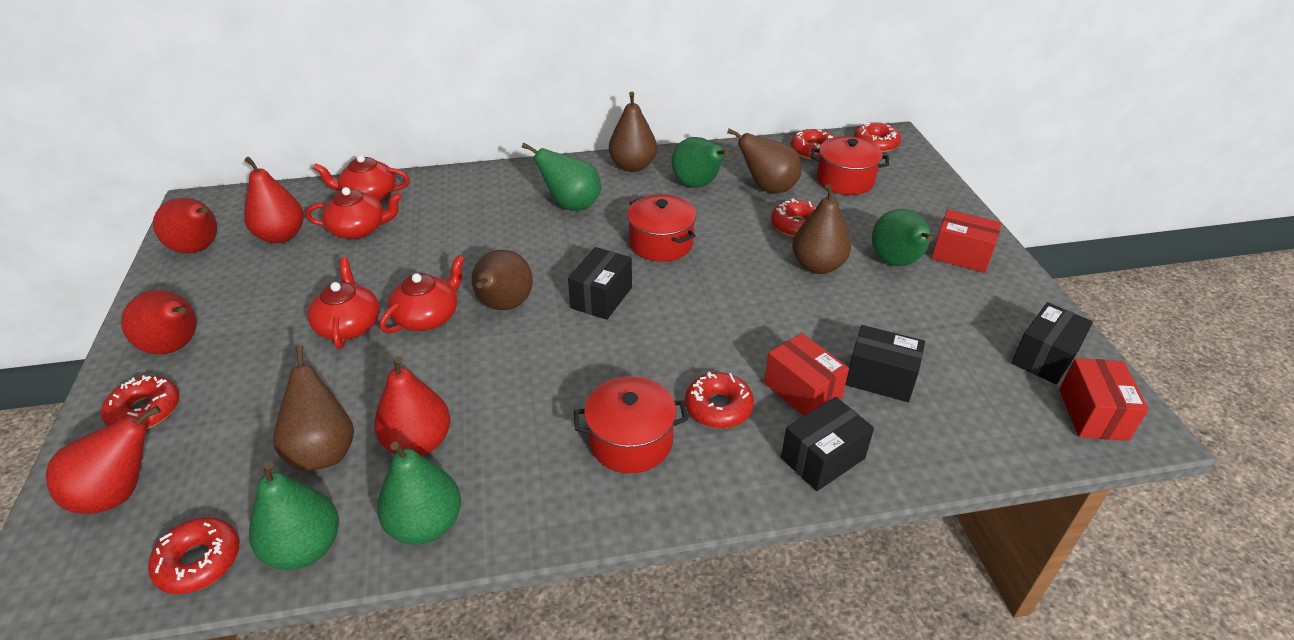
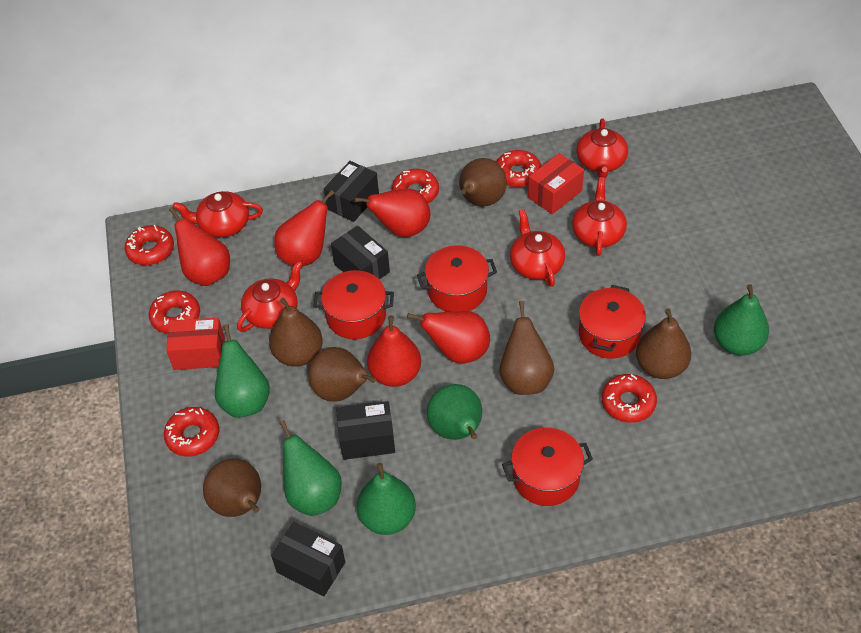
brown pear: [273,345,354,472] [472,250,533,310] [609,92,657,172] [727,128,801,193] [792,184,851,274] = 5 -> [203,458,261,517] [269,298,323,367] [308,347,376,402] [459,158,507,207] [499,301,554,395] [636,308,691,379] = 6
red box: [764,333,849,416] [931,210,1002,273] [1059,358,1149,441] = 3 -> [166,318,225,370] [528,153,584,214] = 2
red pot: [574,377,688,473] [627,194,696,262] [811,136,889,195] = 3 -> [314,270,394,339] [417,245,497,312] [502,428,593,506] [579,285,646,359] = 4
red teapot: [305,187,403,239] [307,257,380,349] [313,155,410,202] [380,255,465,333] = 4 -> [173,191,263,237] [237,261,302,332] [510,209,565,287] [572,177,627,256] [576,119,628,178] = 5

